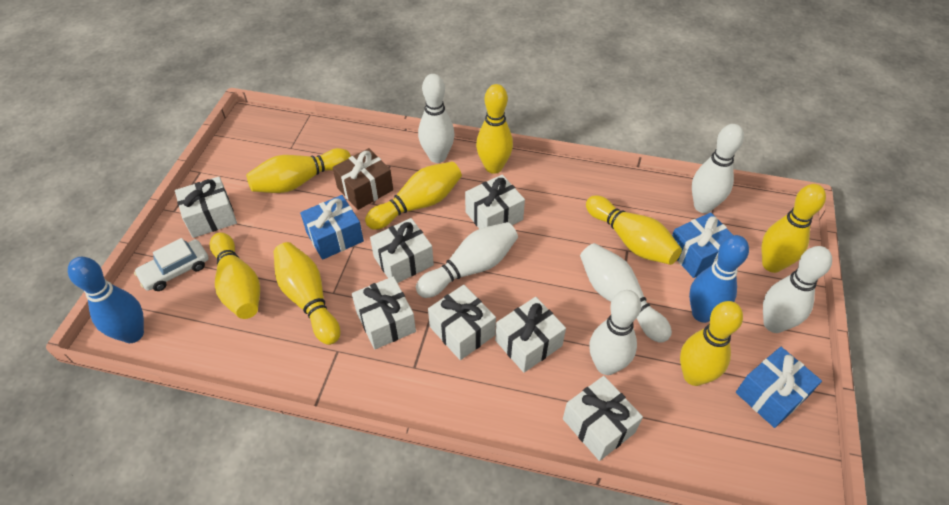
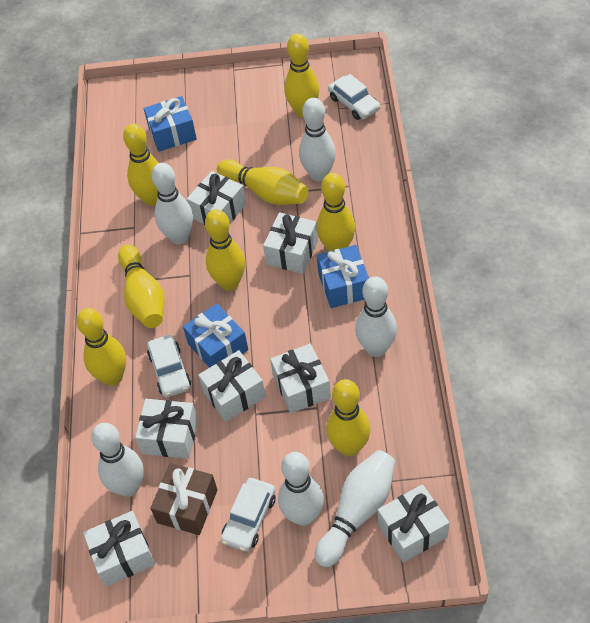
blue bowling pin: [68,257,144,343] [689,235,749,323] = 2 -> none = 0
white car: [134,238,209,291] = 1 -> [147,335,191,397] [221,478,275,552] [328,74,380,120] = 3

